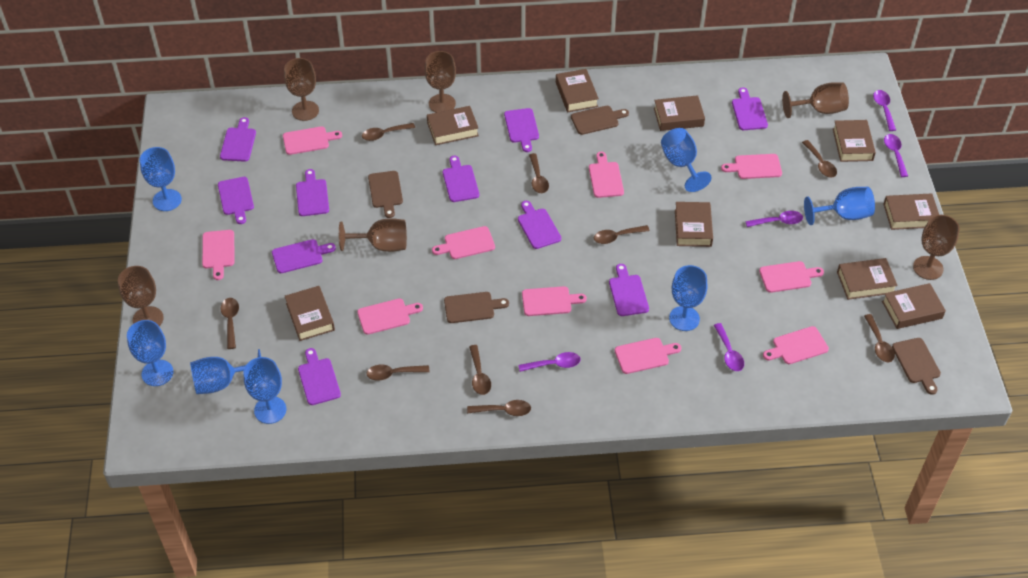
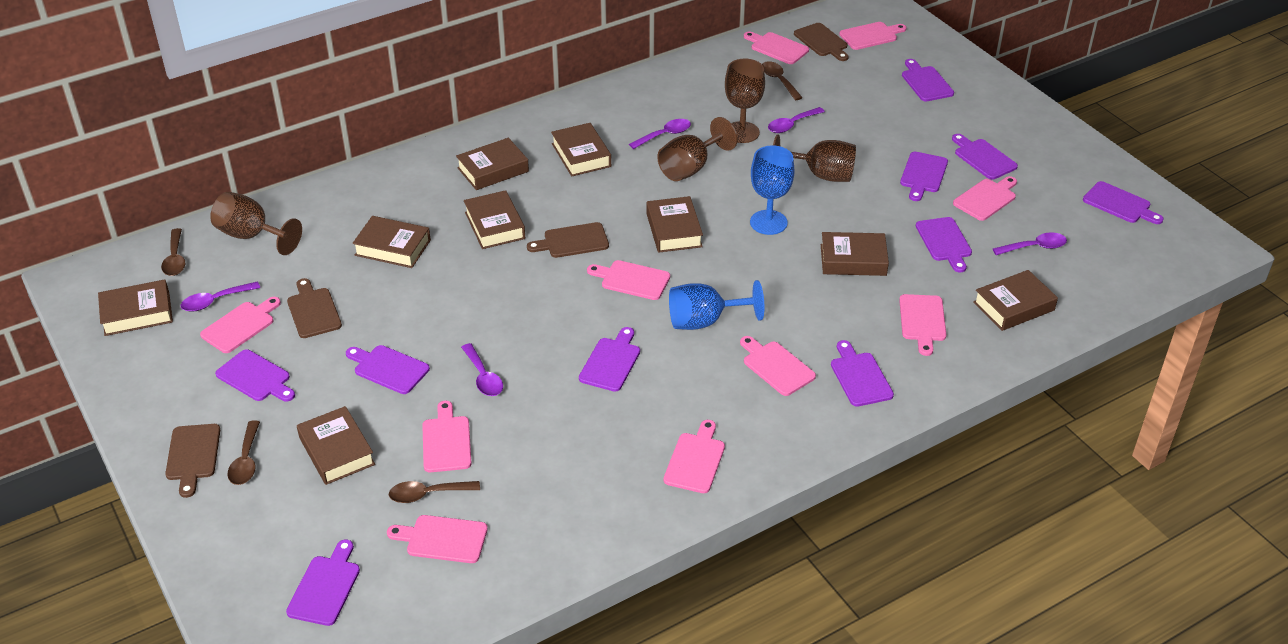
blue goblet: [127,320,173,386] [140,147,182,211] [190,349,261,394] [244,357,286,424] [661,128,712,192] [669,265,707,331] [804,187,875,225] = 7 -> [669,280,764,330] [750,146,795,235] = 2
brown goblet: [118,266,164,326] [284,58,319,121] [339,218,407,252] [425,51,456,113] [782,82,849,118] [913,215,960,280] = 6 -> [210,192,302,255] [657,117,738,181] [725,59,765,143] [773,134,856,182] = 4
brown spoon: [220,298,239,349] [362,123,415,141] [366,365,429,380] [467,400,531,416] [469,345,491,395] [529,153,549,193] [594,225,650,244] [802,140,837,178] [864,314,895,362] = 9 -> [161,228,186,276] [228,421,260,485] [389,481,480,503] [762,61,803,100] = 4

